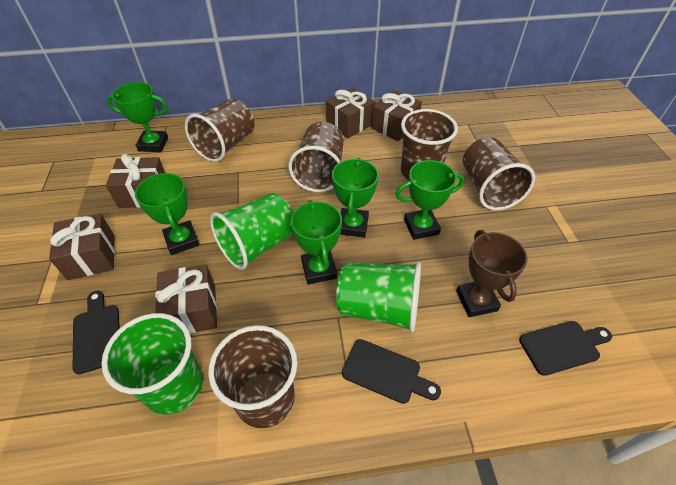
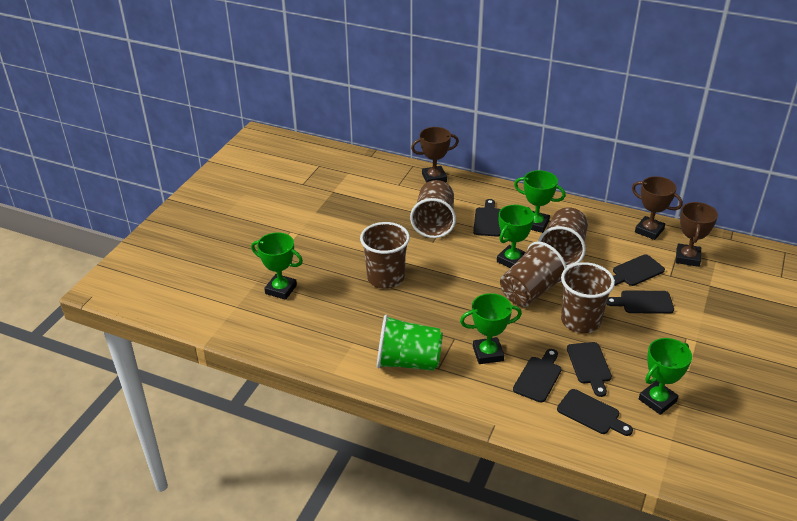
black cutting board: [73,291,120,374] [342,339,441,404] [519,321,612,376] = 3 -> [473,199,501,237] [513,349,561,402] [557,389,633,436] [567,342,612,397] [606,290,674,314] [613,254,665,286] = 6
brown gift: [49,213,115,280] [106,154,165,208] [155,264,217,334] [326,88,375,138] [371,90,422,141] = 5 -> none = 0
brown trophy: [456,230,528,317] = 1 -> [411,127,459,183] [632,176,683,240] [676,202,718,267] = 3
green cup: [101,313,203,415] [210,193,293,270] [336,262,421,333] = 3 -> [377,315,443,371] = 1

